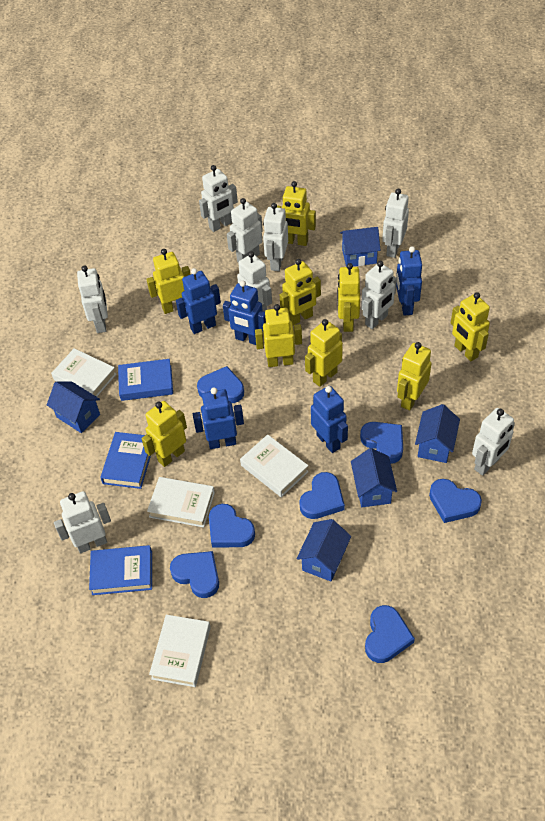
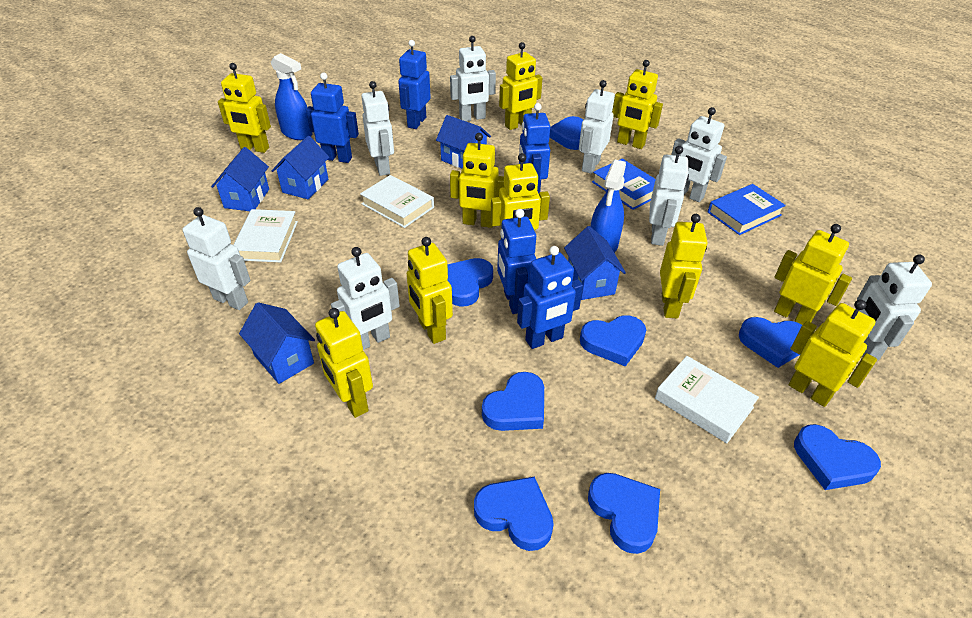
blue book: [89,545,152,595] [100,432,151,489] [118,359,173,401] = 3 -> [592,159,656,210] [708,184,786,235] = 2
blue heart: [170,551,219,598] [197,366,244,403] [209,504,255,547] [299,472,345,519] [360,422,403,464] [365,605,415,663] [429,479,482,523] = 7 -> [447,258,493,307] [474,477,554,551] [482,372,544,431] [549,116,583,150] [580,315,646,367] [588,473,660,554] [739,317,802,368] [794,424,881,490] = 8
blue spray bottle: none = 0 -> [271,53,312,140] [590,160,626,253] = 2
white book: [51,348,116,397] [147,477,215,528] [149,615,211,687] [240,434,309,497] = 4 -> [234,209,298,262] [360,175,434,228] [655,356,759,443] = 3
white robot: [54,491,111,553] [77,266,108,333] [199,165,238,232] [227,198,263,262] [237,251,272,312] [263,203,288,271] [361,261,397,329] [382,189,409,258] [472,408,515,476] = 9 -> [183,207,251,310] [331,247,400,350] [361,81,394,176] [450,36,496,121] [579,80,615,174] [649,146,689,246] [671,107,727,202] [857,254,932,360] = 8
yellow robot: [141,401,187,467] [146,249,191,314] [255,304,302,367] [276,181,316,246] [280,259,321,325] [305,319,343,387] [337,263,360,332] [397,342,432,411] [451,292,490,361] = 9 -> [218,63,271,153] [315,308,373,418] [407,237,453,344] [450,133,504,228] [490,153,550,231] [499,42,542,130] [612,60,663,149] [660,214,707,318] [774,224,852,325] [789,300,877,407] = 10

